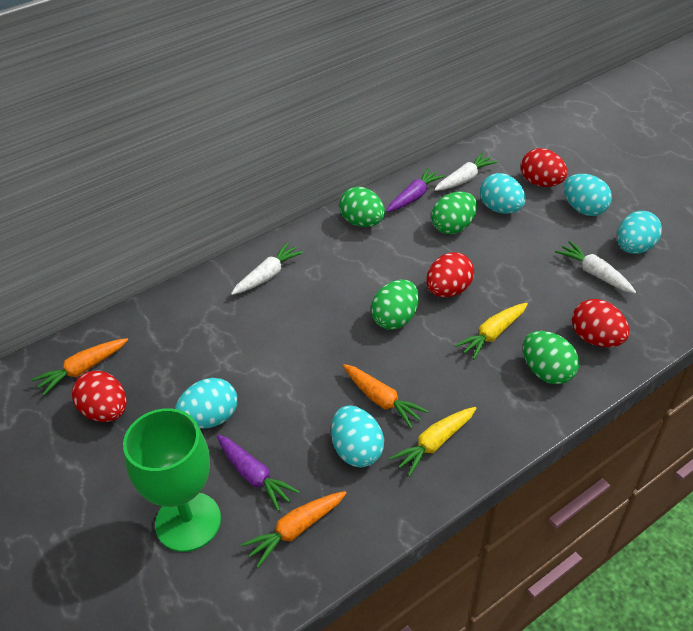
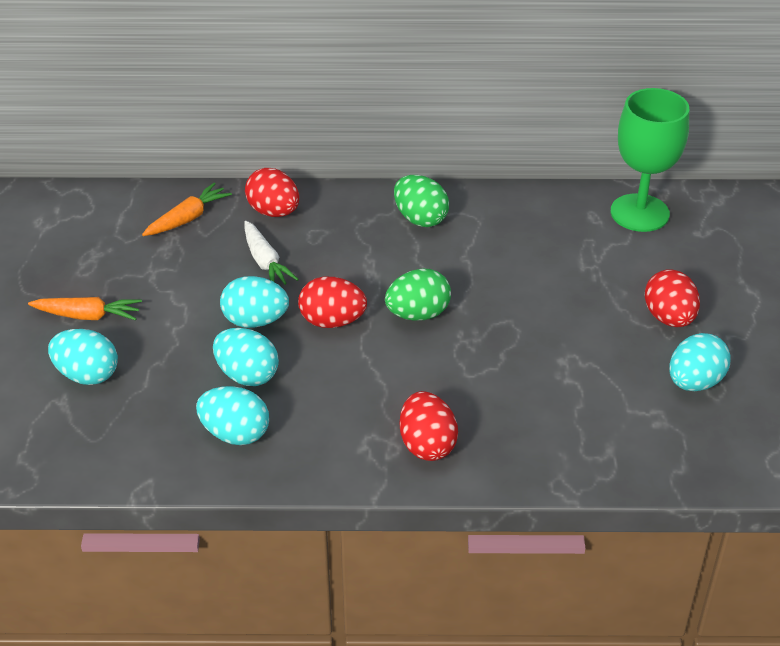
green egg: [339,187,385,227] [371,279,419,330] [431,192,477,234] [523,331,579,384] = 4 -> [385,269,451,321] [394,175,449,227] = 2
orange carrot: [32,338,128,396] [241,491,346,568] [343,364,429,429] = 3 -> [28,297,142,320] [142,183,232,236] = 2
purple carrot: [217,435,300,511] [386,168,445,212] = 2 -> none = 0
white carrot: [231,242,304,295] [434,153,498,191] [555,241,636,294] = 3 -> [244,221,299,285] = 1
yellow carrot: [389,407,476,477] [454,303,528,360] = 2 -> none = 0

